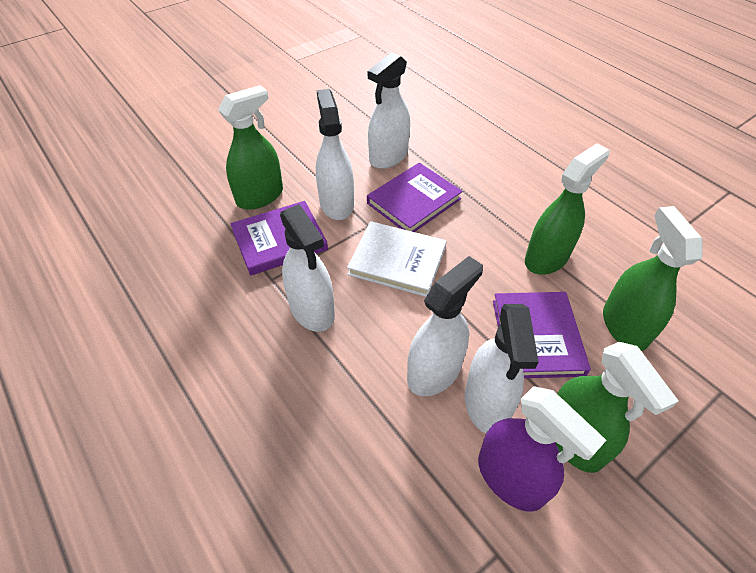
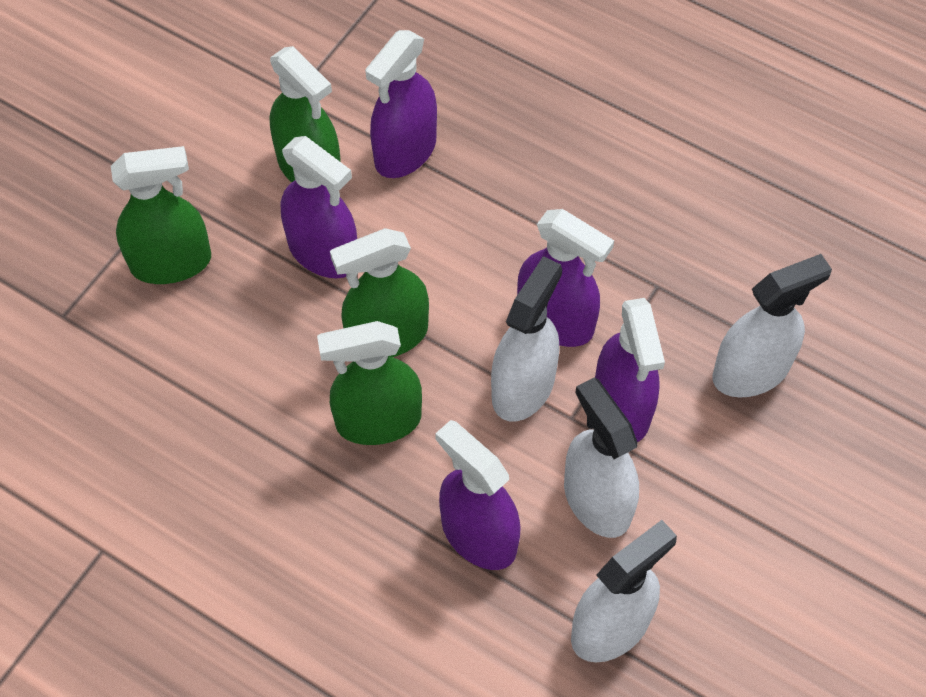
purple book: [230,201,328,276] [367,163,463,232] [493,292,591,378] = 3 -> none = 0
purple spray bottle: [478,386,606,512] = 1 -> [280,136,357,278] [365,30,437,178] [435,420,520,570] [517,209,614,347] [595,298,665,442] = 5
white book: [347,221,447,297] = 1 -> none = 0
white spray bottle: [280,204,335,332] [316,89,354,220] [368,52,410,169] [407,256,483,396] [465,304,539,433] = 5 -> [491,256,562,421] [564,377,639,538] [571,520,677,662] [712,254,832,397] = 4

